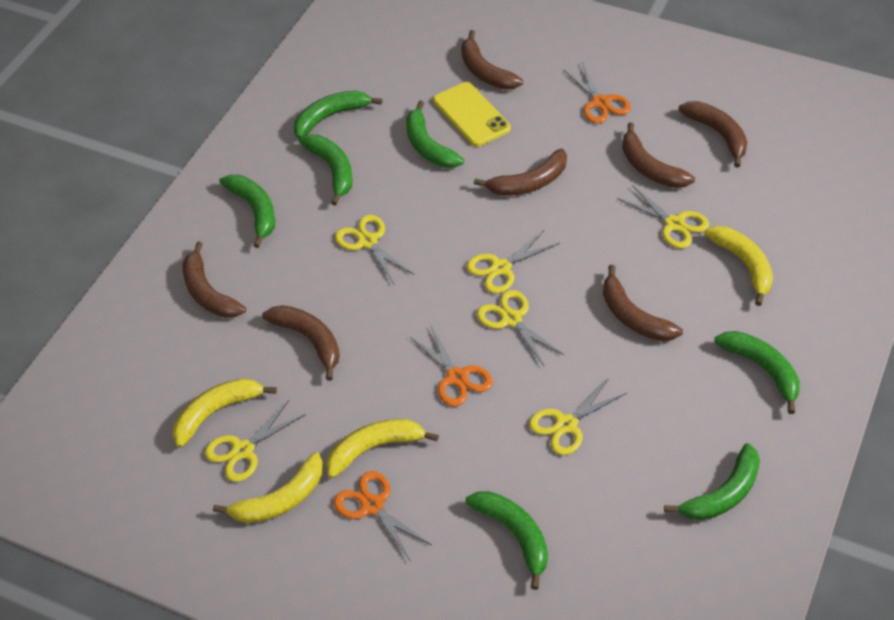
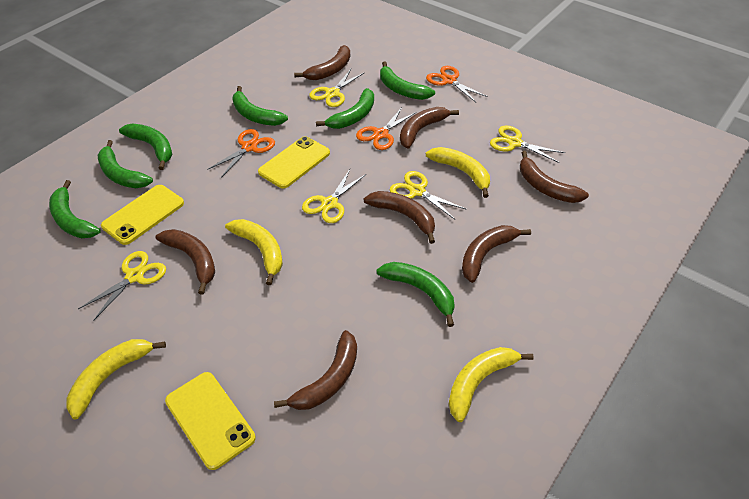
yellow phone: [433,82,511,147] = 1 -> [101,185,184,245] [165,372,256,470] [258,136,330,189] = 3
yellow scissors: [205,400,306,482] [335,215,414,284] [467,230,559,293] [477,290,564,366] [529,378,627,455] [618,185,709,249] = 6 -> [78,251,166,321] [302,169,366,223] [309,69,365,107] [390,171,467,219] [490,125,565,163] = 5

